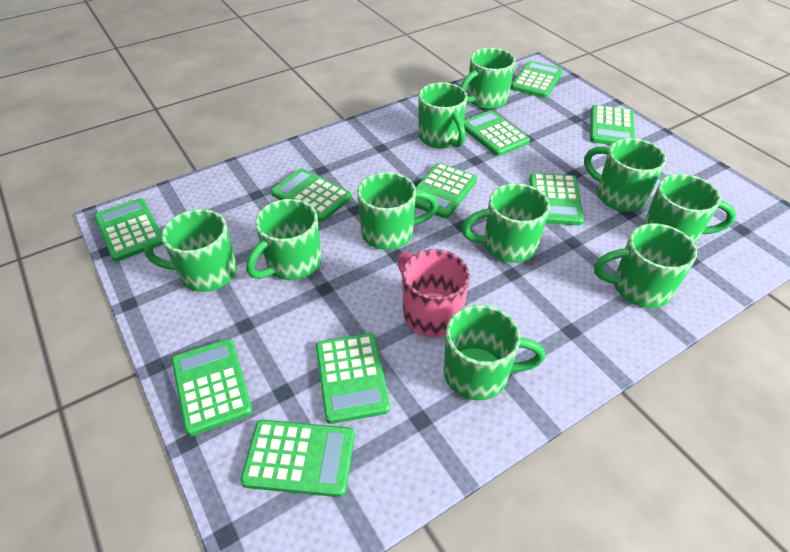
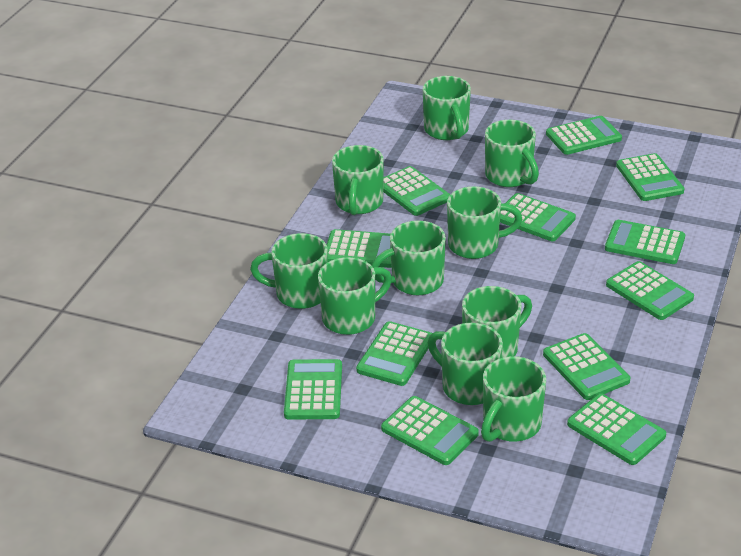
green calculator: [95,198,163,262] [172,339,253,436] [240,420,355,497] [271,168,352,222] [316,333,390,424] [415,163,477,219] [464,110,530,156] [511,61,563,98] [529,173,584,225] [590,105,635,145] = 10 -> [284,359,342,420] [327,229,392,268] [356,321,432,386] [381,396,479,465] [383,166,450,216] [500,193,576,241] [543,333,630,400] [546,116,622,155] [567,394,666,465] [605,220,685,264] [606,261,694,320] [616,153,684,201] = 12
pink mug: [398,249,470,337] = 1 -> none = 0

